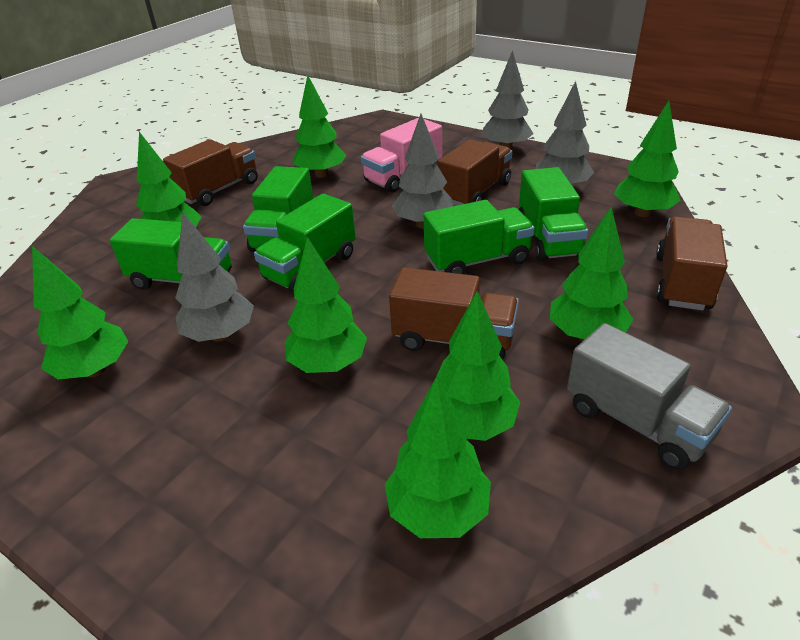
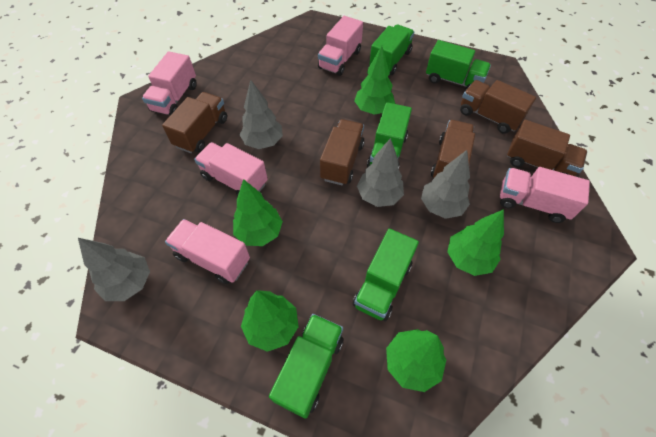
brown truck: [163,139,258,206] [389,267,519,359] [437,139,512,206] [656,216,727,310] = 4 -> [162,92,227,153] [320,119,364,185] [431,120,475,178] [460,80,536,134] [507,120,587,176] = 5
green tree: [32,246,129,379] [136,132,202,227] [285,237,367,373] [293,75,347,178] [385,376,491,538] [437,291,520,441] [550,206,633,341] [614,101,681,217] = 8 -> [233,179,283,246] [241,290,299,352] [354,46,395,115] [386,329,446,392] [447,209,504,276] = 5
grey truck: [567,323,732,470] = 1 -> none = 0
pink truck: [361,118,442,193] = 1 -> [142,51,197,115] [165,219,250,284] [194,142,268,196] [318,16,363,76] [500,167,590,223] = 5

